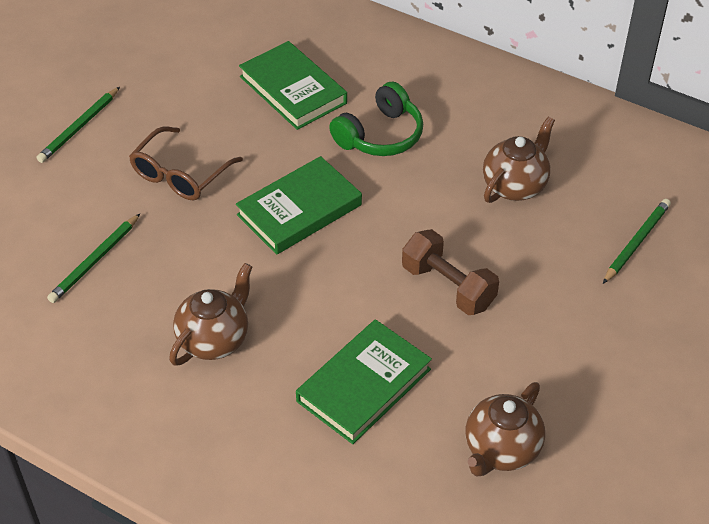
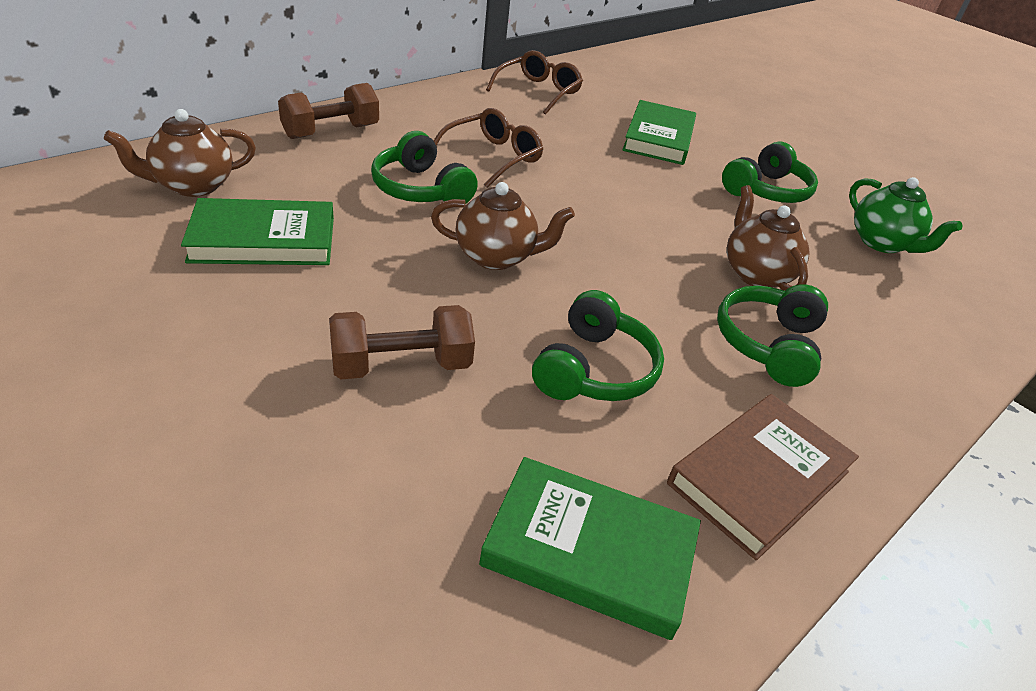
brown book: none = 0 -> [667,394,859,560] = 1
brown dumbbell: [402,229,499,315] = 1 -> [278,83,379,139] [329,305,475,379] = 2
brown glasses: [129,127,243,201] = 1 -> [434,108,543,188] [486,50,583,115] = 2
green headphones: [329,82,423,156] = 1 -> [371,131,478,203] [532,290,664,401] [717,284,828,387] [722,142,818,203] = 4
green pencil: [37,87,120,163] [47,213,141,303] [603,199,671,284] = 3 -> none = 0
green teapot: none = 0 -> [849,177,962,253] = 1

